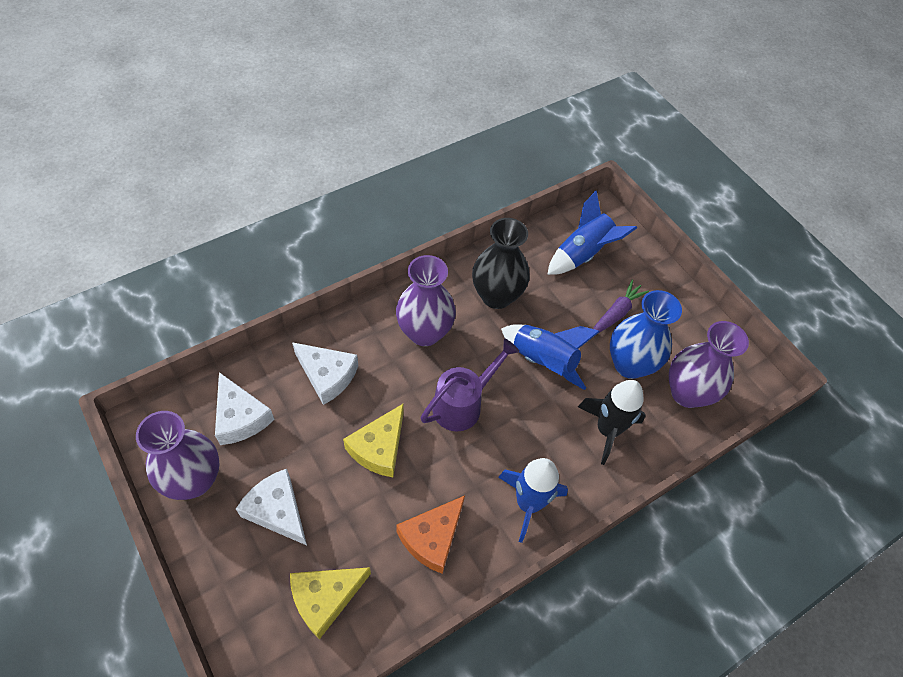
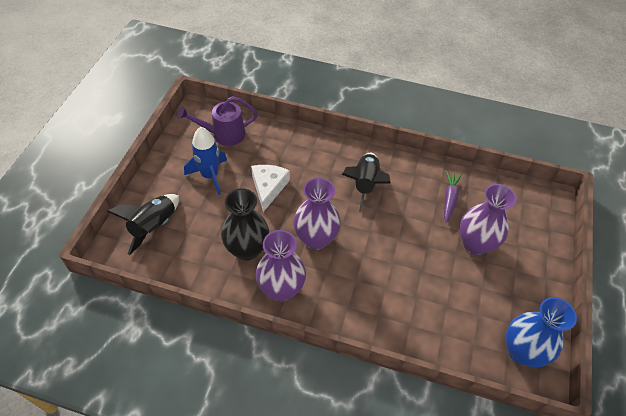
black rocket: [578,380,646,465] = 1 -> [107,194,179,255] [342,153,391,212] = 2
blue rocket: [498,458,568,543] [501,324,600,390] [547,190,637,275] = 3 -> [184,127,227,195] = 1
orange cheese: [396,496,465,574] = 1 -> none = 0
white cheese: [215,372,275,445] [236,469,307,546] [292,342,358,405] = 3 -> [251,165,290,212] = 1
yellow cheese: [290,567,371,639] [343,404,403,477] = 2 -> none = 0

